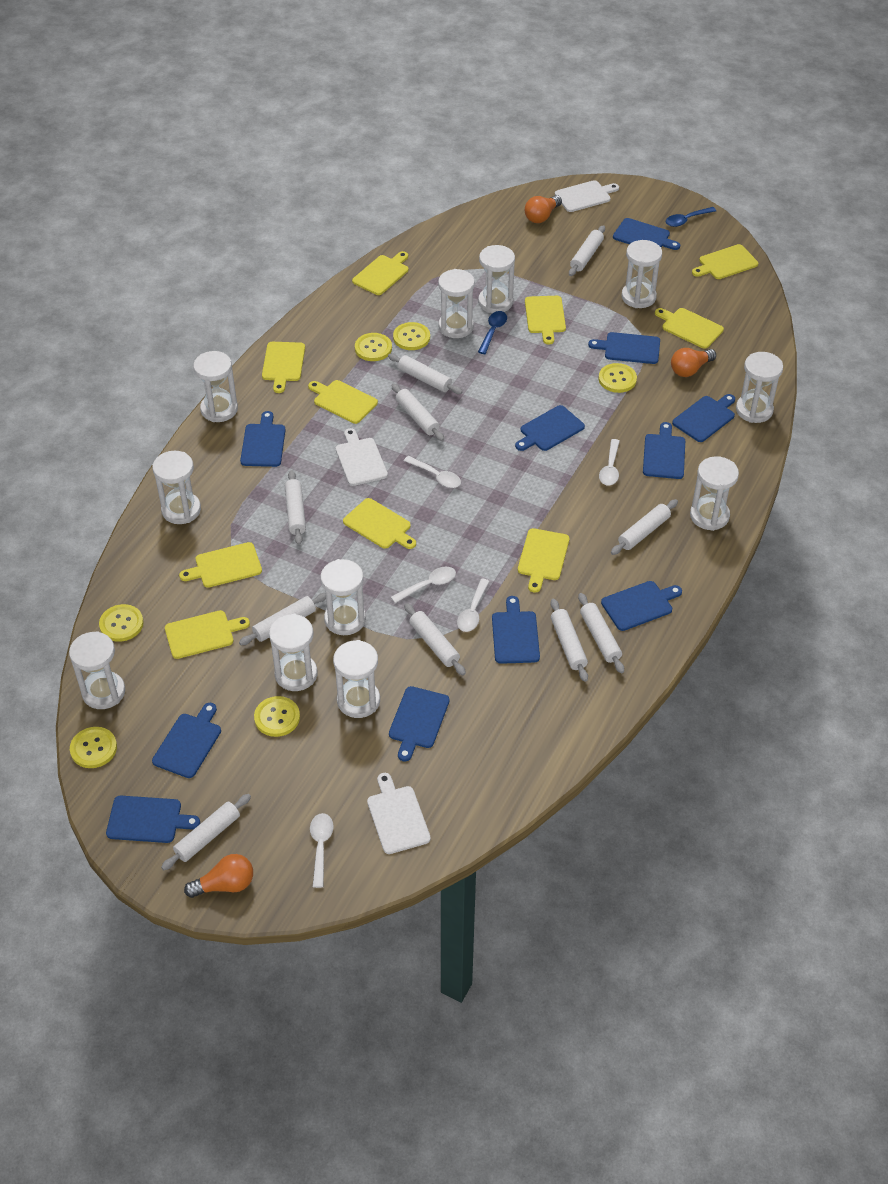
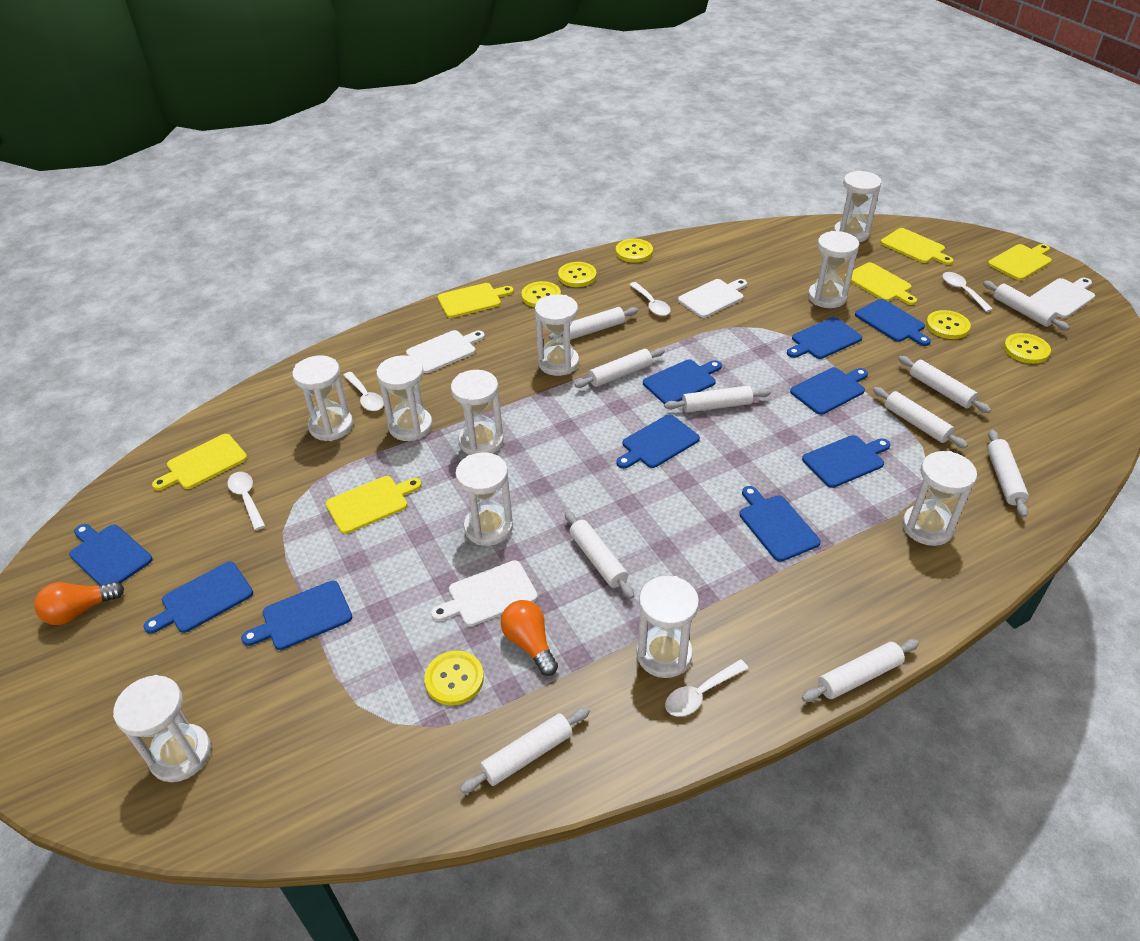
blue cutting board: [106,796,200,843] [152,703,221,778] [240,411,286,467] [389,686,450,762] [492,596,540,664] [515,405,585,451] [588,332,660,364] [601,581,682,631] [613,218,680,250] [643,422,685,479] [672,394,735,442] = 11 -> [69,524,153,585] [143,561,253,634] [241,581,352,650] [616,414,700,469] [643,359,722,404] [739,486,821,562] [787,317,862,359] [790,367,868,415] [802,435,891,488] [855,299,931,346] = 10
blue spoon: [478,311,507,354] [666,207,716,227] = 2 -> none = 0
orange light bulb: [184,854,253,898] [525,195,562,223] [671,348,716,377] = 3 -> [34,581,124,625] [500,600,558,676] = 2
white cutting board: [336,428,388,486] [367,773,431,854] [555,180,619,212] = 3 -> [406,330,485,373] [431,560,538,626] [678,279,747,318] [1030,278,1095,318] = 4
white hourglass: [69,631,125,709] [153,451,201,524] [193,351,238,422] [269,614,318,691] [320,559,366,635] [333,640,380,718] [438,269,475,338] [478,245,515,313] [622,240,662,308] [690,456,739,531] [736,352,783,423] = 11 -> [113,675,211,782] [292,355,353,441] [376,355,433,441] [451,370,504,455] [455,453,513,546] [535,294,579,376] [636,576,699,678] [808,231,859,308] [834,171,882,242] [902,451,977,546] = 10
yellow cutting board: [165,610,250,659] [179,542,262,588] [262,342,305,393] [308,380,378,424] [343,498,416,549] [352,251,408,295] [518,528,569,593] [525,296,566,345] [655,308,724,349] [692,244,758,279] = 10 -> [152,434,247,490] [326,476,422,534] [437,283,514,318] [845,262,917,305] [881,228,954,265] [988,244,1052,280] = 6

